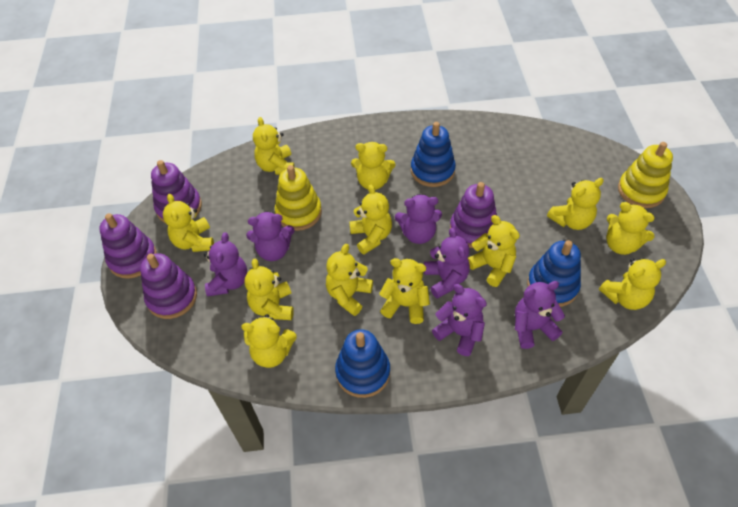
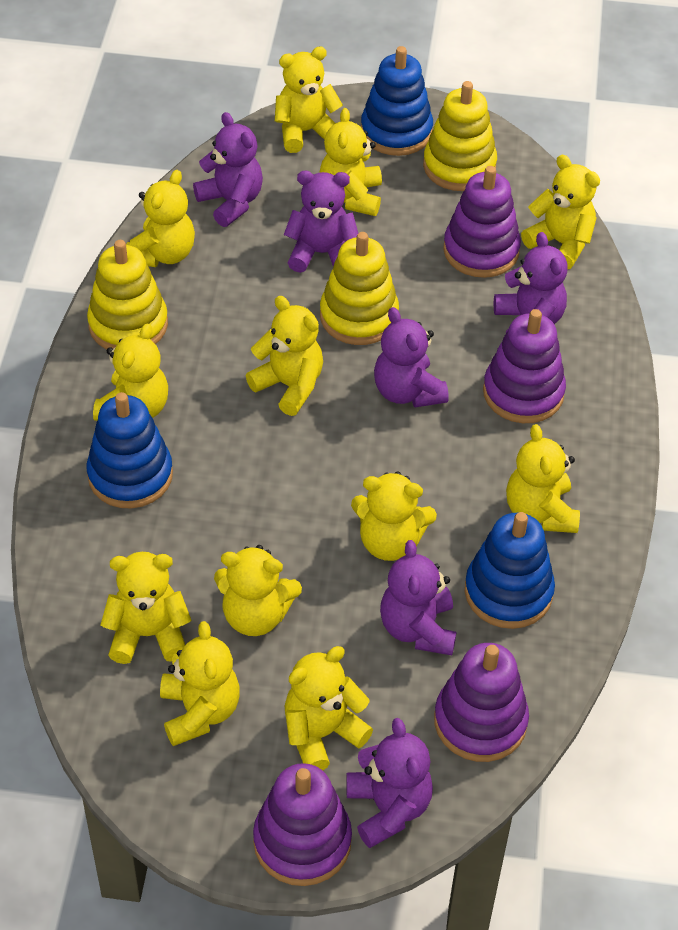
yellow stacking toy: [275,165,322,231] [618,142,673,208] = 2 -> [87,240,168,349] [320,232,399,345] [423,81,497,191] = 3

